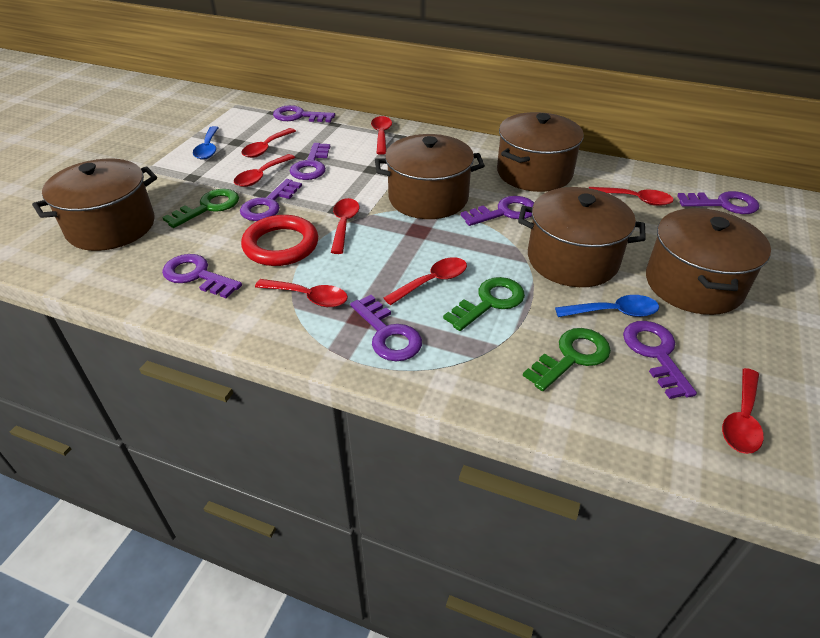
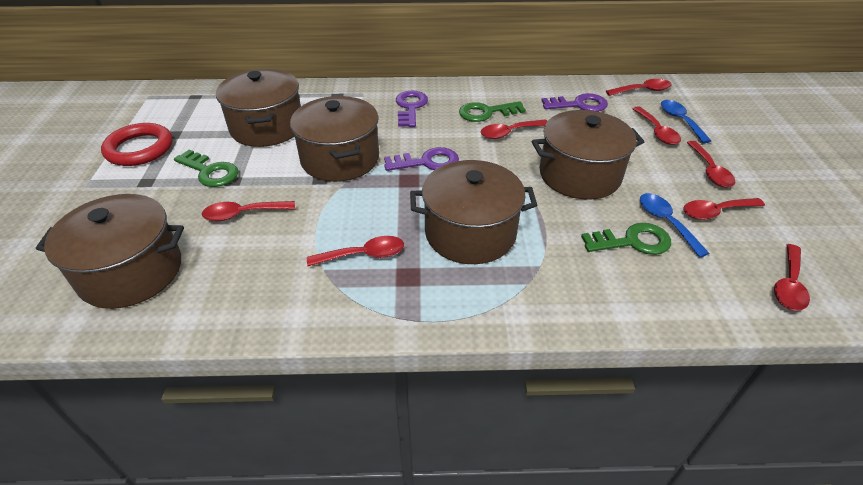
purple key: [162,254,242,298] [240,179,302,221] [273,105,335,122] [290,143,330,180] [350,295,422,361] [461,196,534,226] [623,321,697,399] [677,191,759,214] = 8 -> [384,147,459,171] [396,90,428,127] [542,93,608,112] = 3

